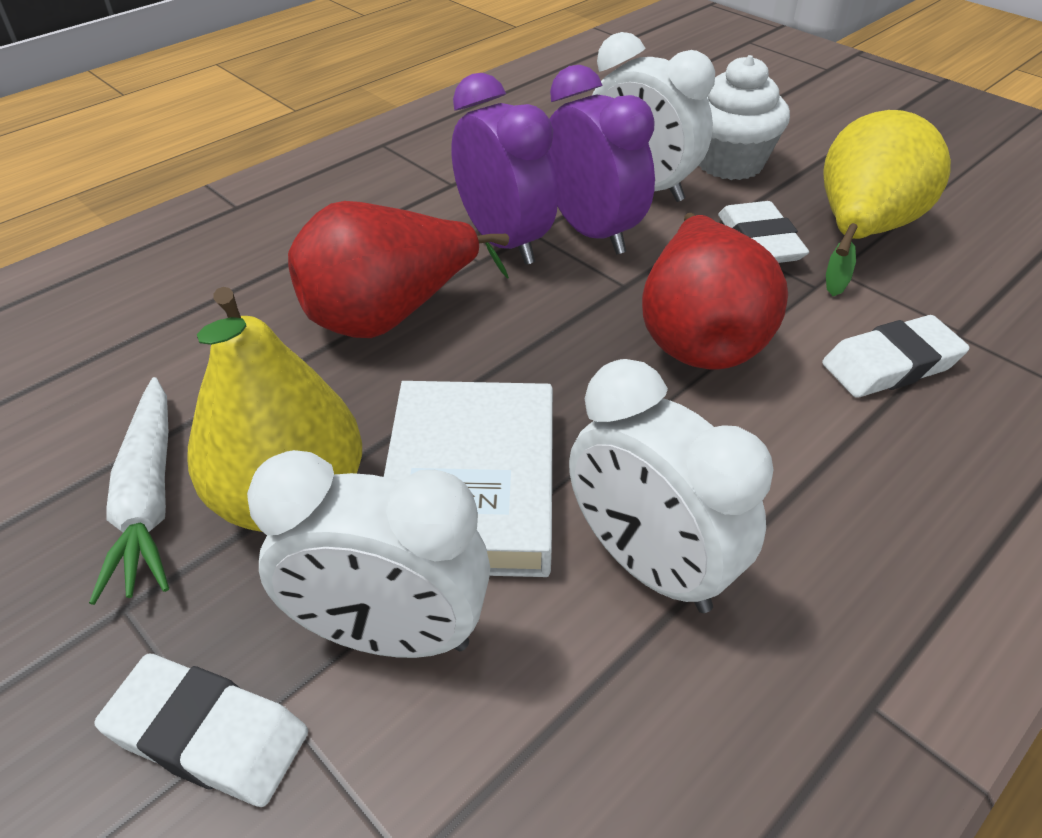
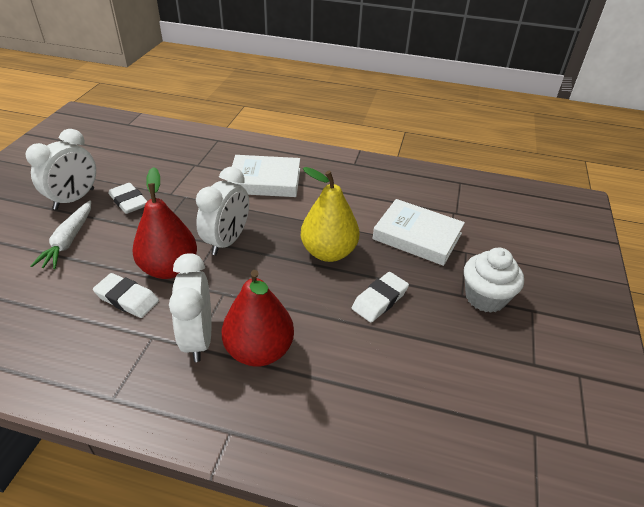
purple clock: [451,73,558,265] [549,65,655,254] = 2 -> none = 0
white book: [384,381,553,577] = 1 -> [227,155,300,197] [372,199,465,266] = 2
yellow pear: [187,287,362,532] [824,110,951,296] = 2 -> [301,167,359,262] = 1

